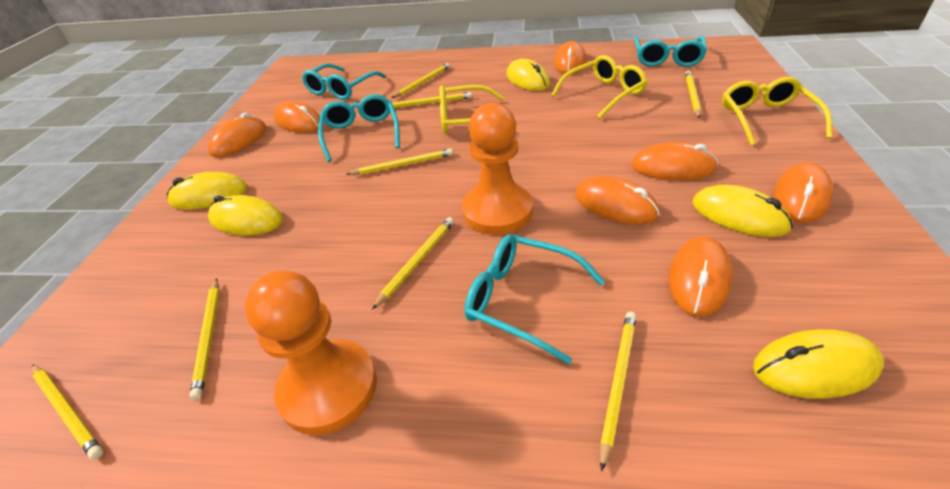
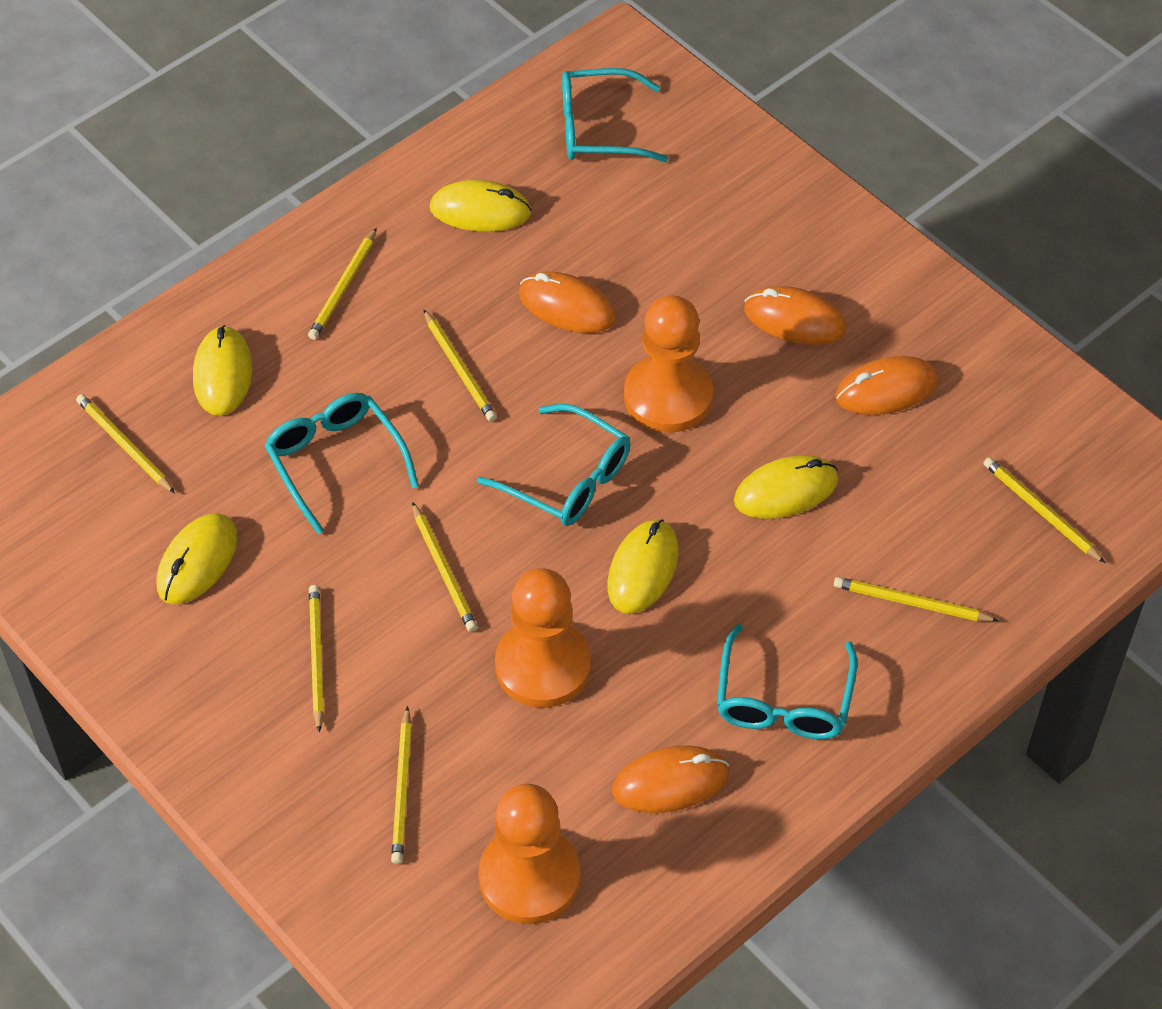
orange mouse: [208,112,266,157] [274,101,320,133] [554,41,586,74] [575,176,660,225] [631,142,718,180] [668,236,733,317] [774,162,833,223] = 7 -> [519,271,616,333] [612,746,729,813] [744,286,847,345] [836,356,939,415] = 4
orange pawn: [245,270,377,435] [462,103,533,235] = 2 -> [478,784,580,924] [495,568,591,708] [624,295,713,433] = 3
yellow glasses: [439,85,505,134] [551,55,648,119] [722,77,832,146] = 3 -> none = 0

